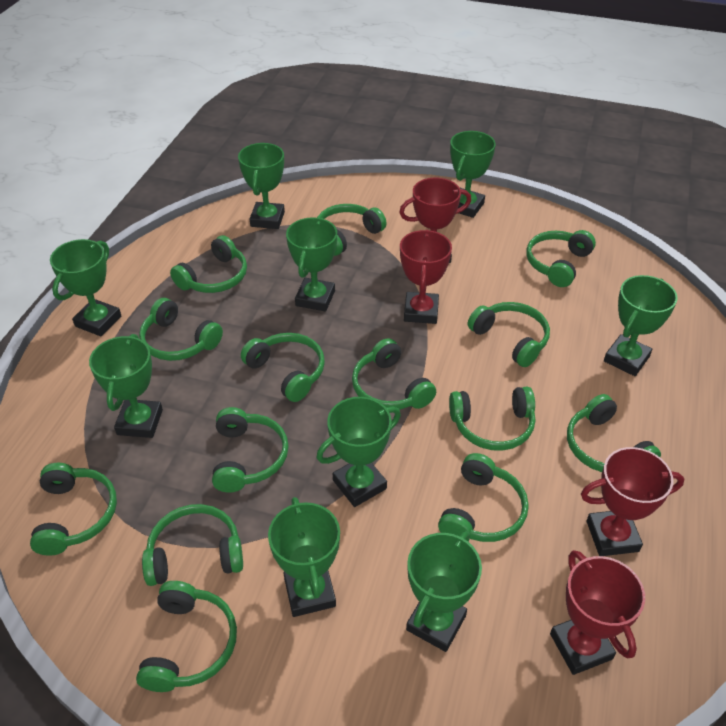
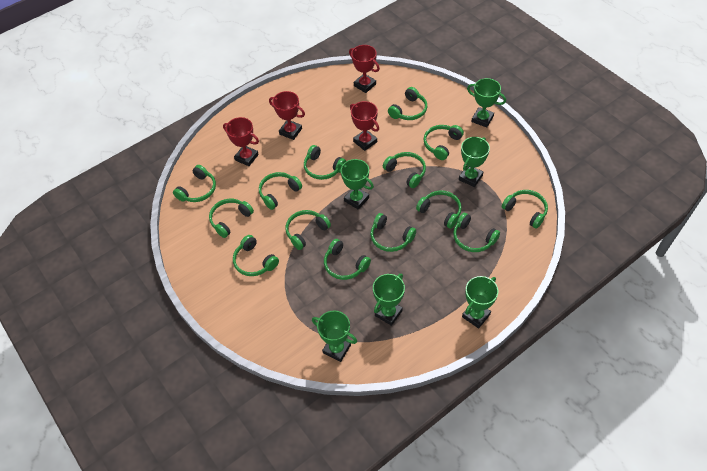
green trophy: [50,239,121,336] [89,334,163,438] [238,143,285,229] [268,497,340,617] [286,217,337,311] [317,397,401,507] [406,531,482,652] [450,131,496,218] [604,275,678,376] = 9 -> [312,310,357,362] [337,159,374,210] [373,273,405,326] [459,137,490,187] [462,276,498,329] [467,78,506,128] = 6

